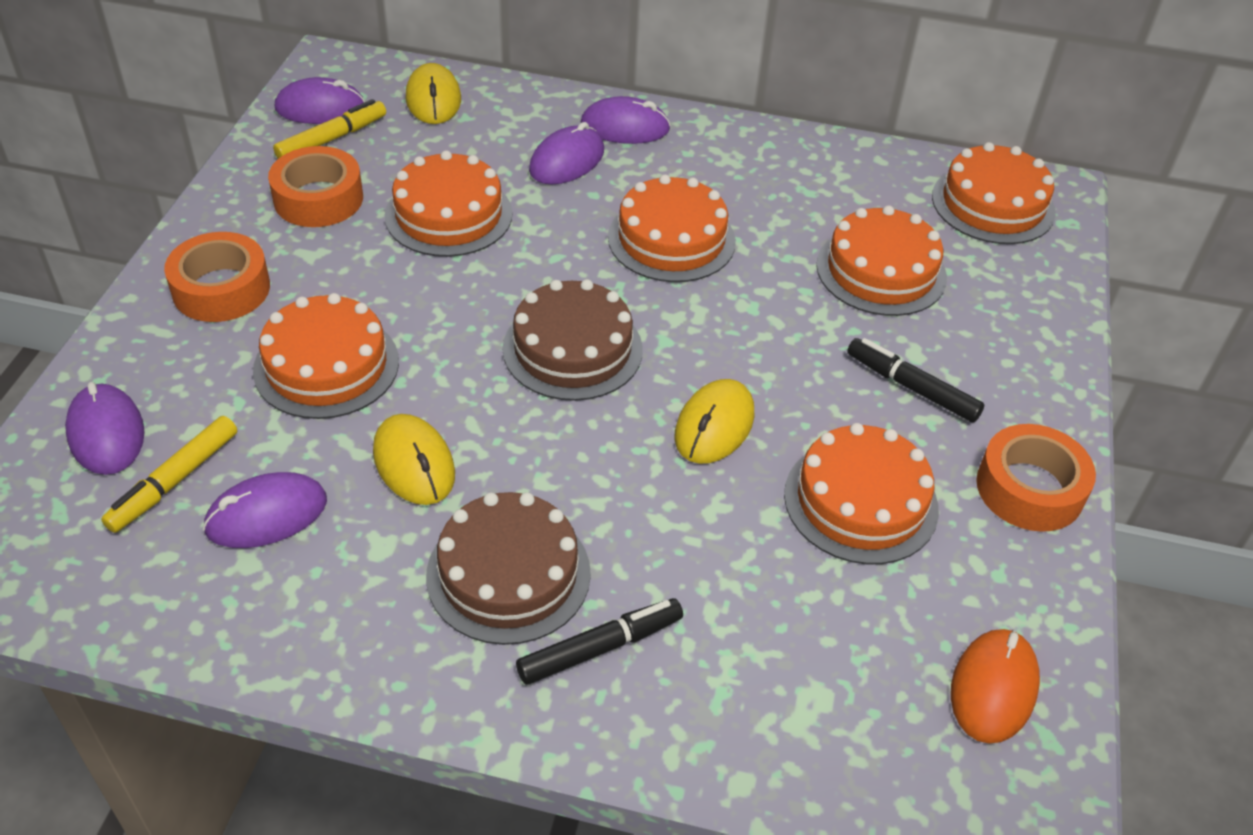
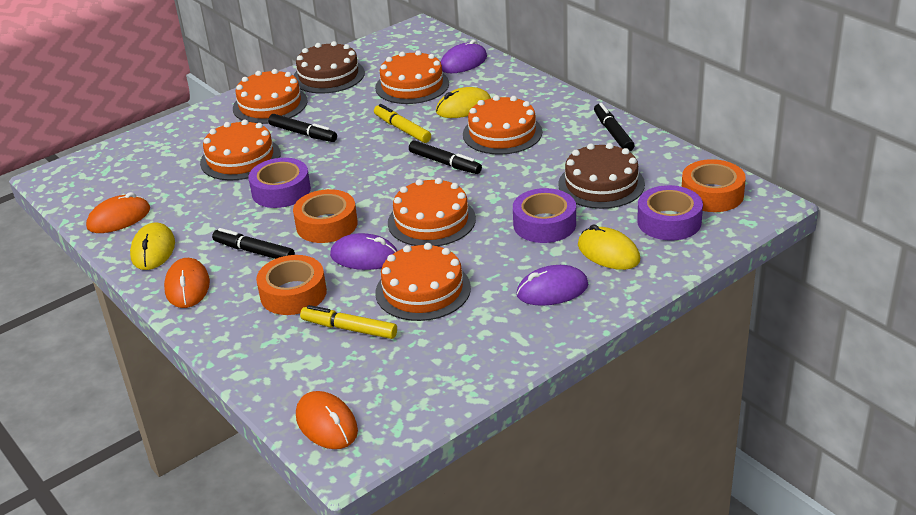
black marker: [516,598,683,685] [847,338,984,422] = 2 -> [212,228,295,259] [268,114,337,142] [409,140,482,174] [594,103,635,151] = 4
orange mouse: [951,629,1040,744] = 1 -> [86,192,150,233] [164,258,210,308] [296,391,358,449] = 3
purple mouse: [65,382,145,475] [203,472,327,548] [275,77,365,124] [529,122,604,184] [580,96,671,144] = 5 -> [330,233,397,270] [440,40,487,73] [517,265,588,306] = 3
purple tape: none = 0 -> [248,158,311,208] [513,188,576,243] [637,185,703,240] = 3

